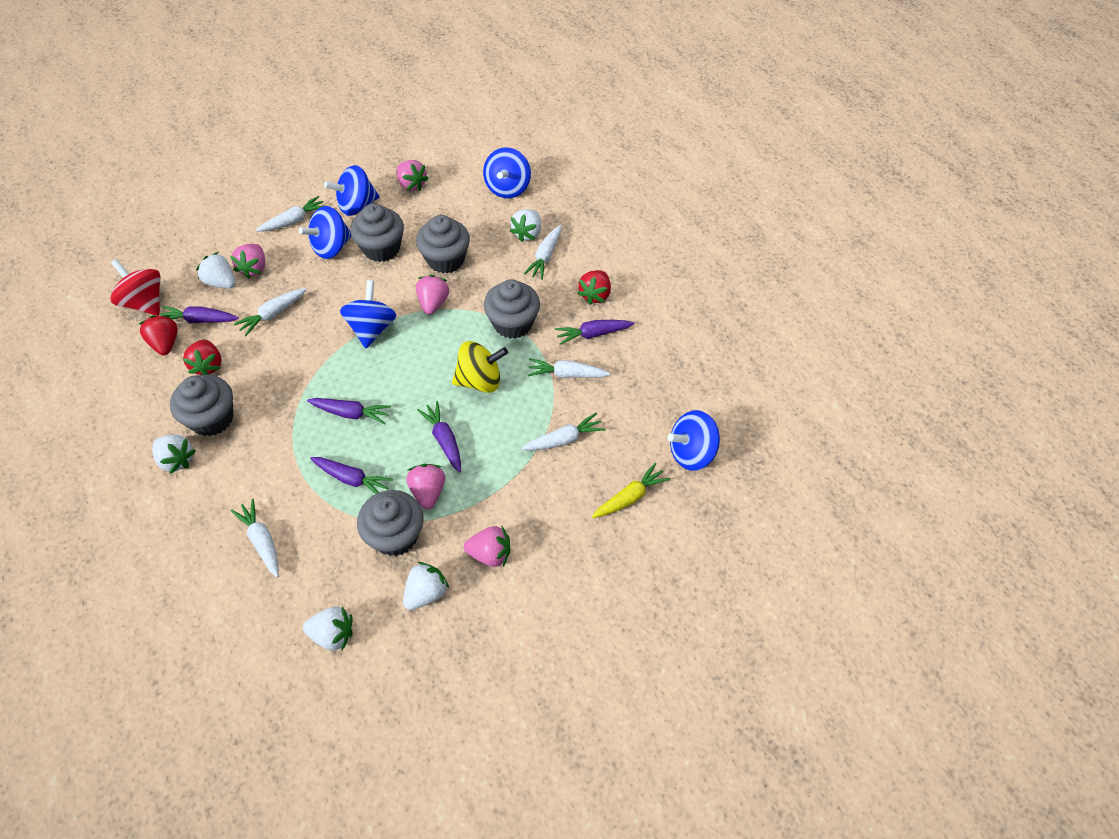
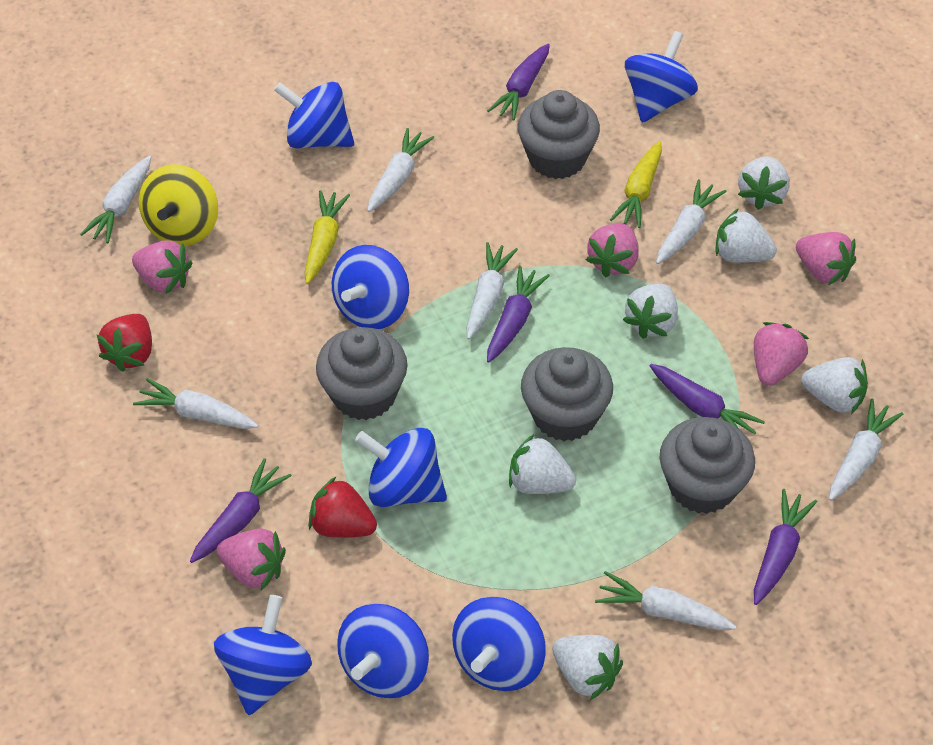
blue spinning top: [298,206,352,259] [324,165,379,216] [340,280,396,348] [483,148,531,198] [668,410,720,471] = 5 -> [214,595,312,715] [274,82,354,148] [332,245,409,329] [337,604,429,698] [355,428,447,507] [452,597,546,691] [625,31,698,123] = 7
grey cupcake: [170,374,233,436] [350,203,404,262] [357,490,424,556] [416,215,470,273] [484,279,540,339] = 5 -> [316,327,407,420] [518,90,600,179] [521,347,613,441] [660,417,755,514] = 4
red spinning top: [110,259,161,316] = 1 -> none = 0
red strawberry: [139,315,178,355] [183,339,222,375] [577,270,611,305] = 3 -> [97,314,152,372] [309,477,377,538] = 2
white carrot: [230,499,279,577] [234,288,307,336] [256,196,323,232] [521,413,606,450] [524,225,561,280] [528,358,610,378] = 6 -> [80,156,151,243] [133,378,258,429] [367,128,434,212] [466,242,518,339] [595,571,737,630] [656,179,726,264] [829,399,903,501] = 7
white strawberry: [152,435,196,474] [196,252,236,288] [303,607,353,650] [403,562,449,610] [510,209,541,242] = 5 -> [509,434,576,494] [552,635,623,700] [623,284,678,339] [716,208,777,263] [738,157,790,210] [801,357,868,414] = 6
yellow carrot: [592,463,670,518] = 1 -> [304,190,350,284] [610,141,662,228] = 2

